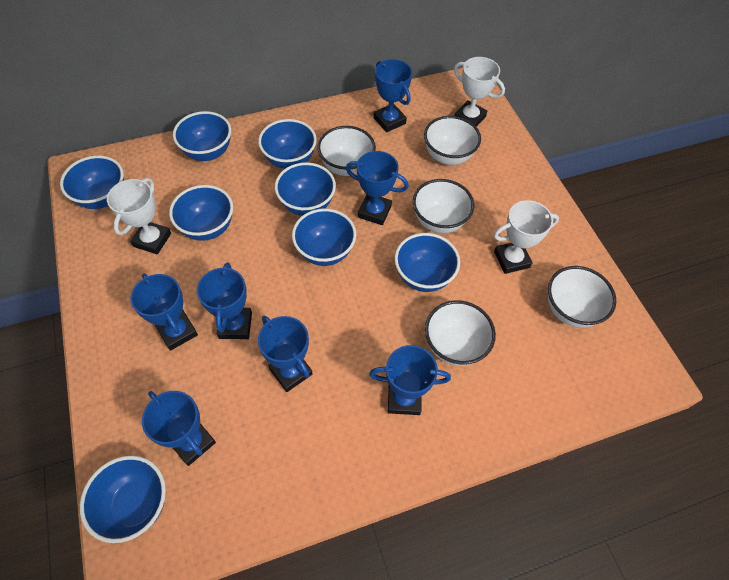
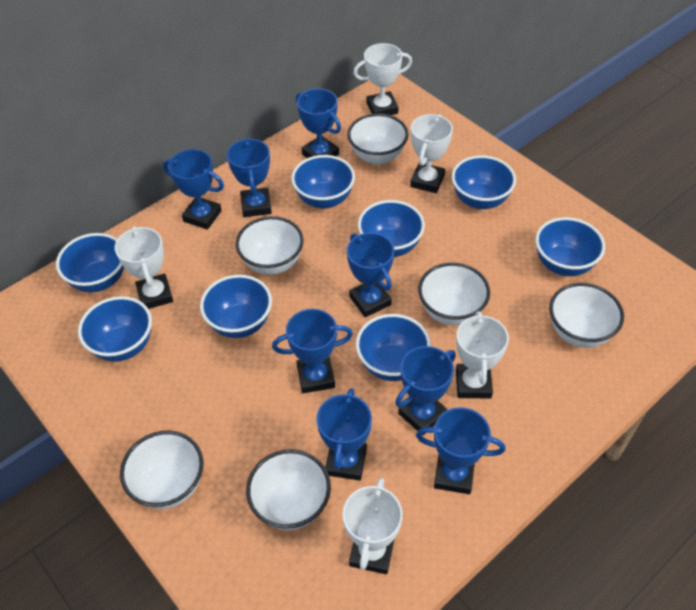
blue trophy: [130,274,198,351] [142,391,216,466] [197,262,252,339] [258,316,313,392] [346,151,409,225] [369,345,451,415] [373,59,412,132] = 7 -> [163,149,224,230] [227,138,272,217] [272,309,353,393] [296,88,341,158] [316,388,372,481] [347,233,394,317] [395,346,456,435] [416,407,506,494] = 8
white bowl: [317,126,376,176] [413,179,474,233] [424,116,481,165] [425,300,496,366] [548,266,616,328] = 5 -> [120,430,204,509] [236,216,304,275] [246,449,331,530] [348,113,409,165] [418,263,490,325] [549,283,624,348] = 6
white trophy: [107,178,171,255] [454,57,505,127] [494,200,559,274] = 3 -> [115,226,173,309] [343,478,403,574] [353,43,412,115] [410,114,453,193] [456,311,509,398] = 5

